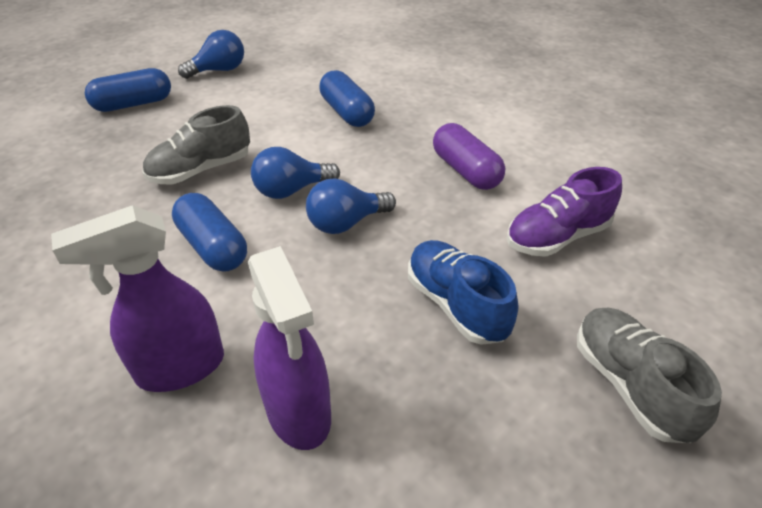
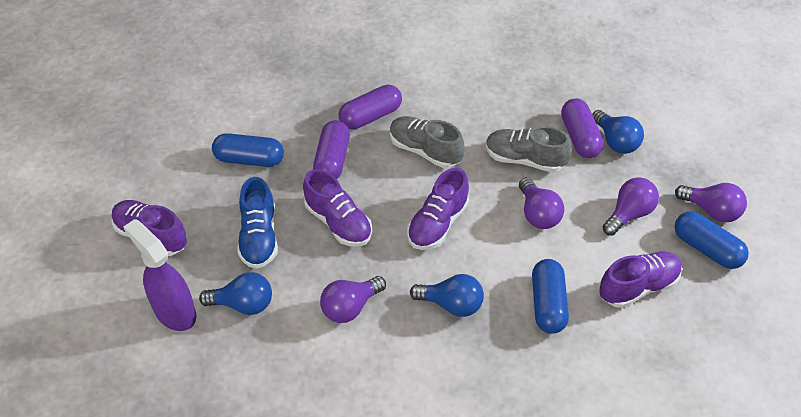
purple capsule: [433,123,505,190] = 1 -> [313,120,350,179] [339,85,402,129] [561,99,604,158] = 3
purple light bulb: none = 0 -> [320,276,386,323] [519,177,564,229] [603,177,659,235] [675,183,747,222] = 4
purple shoe: [506,167,622,257] = 1 -> [111,200,187,256] [303,169,372,247] [407,168,469,250] [599,252,682,308] = 4
purple spray bottle: [51,205,224,392] [248,246,331,450] = 2 -> [123,219,196,331] = 1

